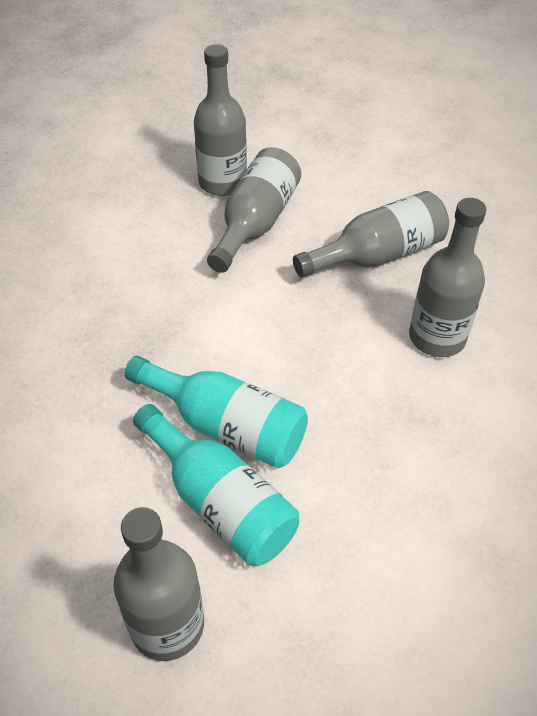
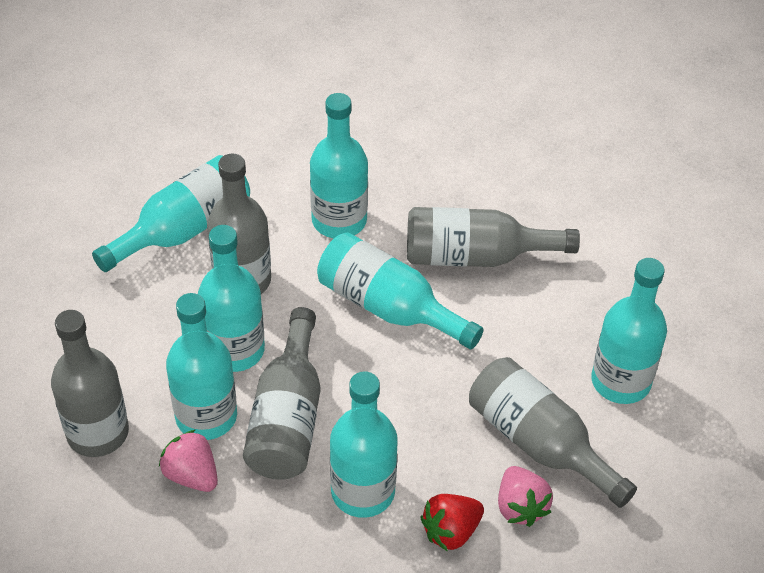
pink strawberry: none = 0 -> [159,430,218,492] [498,466,553,527] = 2
red strawberry: none = 0 -> [421,494,484,552] = 1
turquoise bottle: [125,356,308,468] [133,404,299,566] = 2 -> [92,155,250,272] [166,293,237,440] [198,225,265,372] [310,93,368,238] [317,232,483,349] [330,371,398,518] [591,258,667,404] = 7

